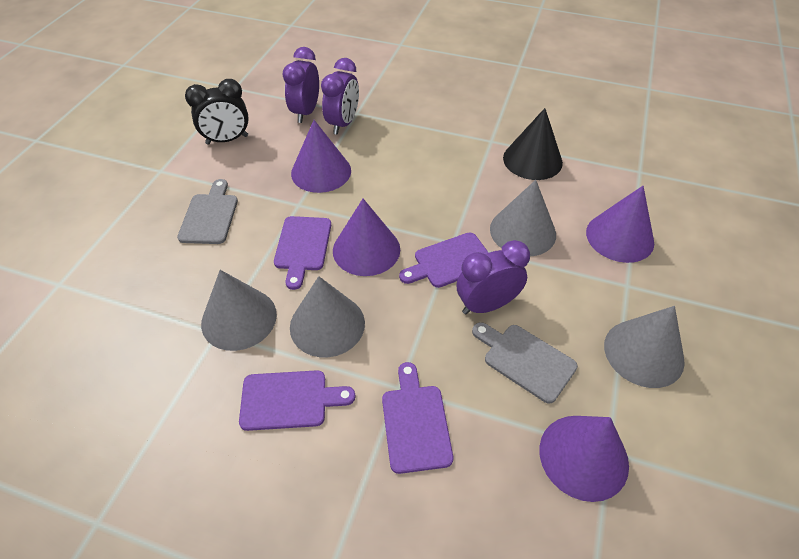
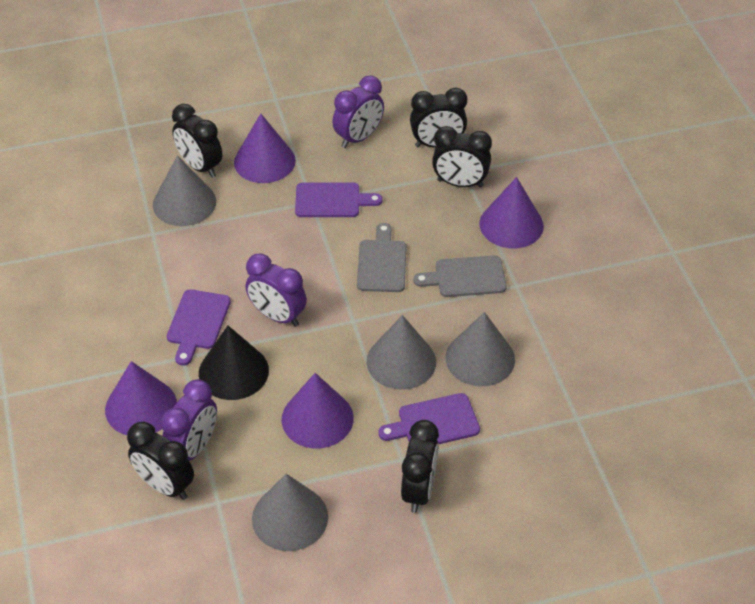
black clock: [185,79,249,145] = 1 -> [127,422,194,500] [172,104,222,178] [401,420,439,513] [410,88,467,147] [432,126,492,188] = 5
purple cutting board: [239,370,355,431] [274,216,331,290] [382,362,453,474] [399,232,489,288] = 4 -> [167,289,231,366] [295,182,383,217] [378,393,480,444] = 3

